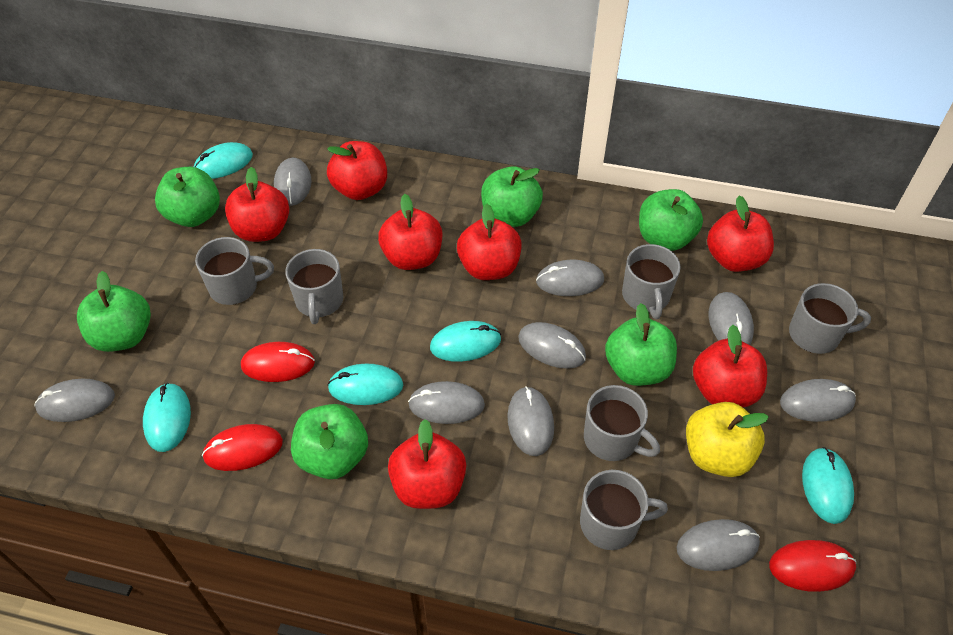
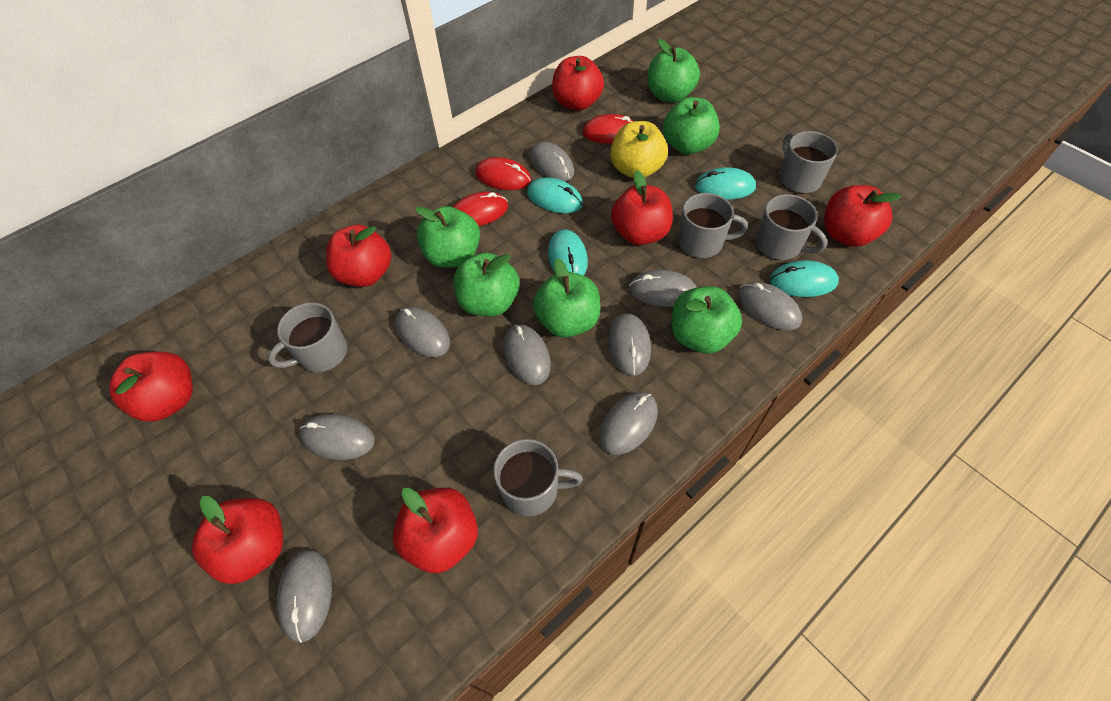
grey mug: [195,237,274,305] [285,249,343,324] [580,470,668,550] [584,385,660,461] [622,244,681,319] [789,283,871,354] = 6 -> [268,302,347,372] [493,439,583,516] [678,193,748,258] [756,194,827,260] [779,131,838,193] = 5
turquoise mouse: [143,383,191,452] [194,142,253,179] [327,364,403,405] [430,321,501,362] [802,447,854,524] = 5 -> [527,177,583,213] [548,229,588,276] [695,167,756,200] [770,260,839,297] = 4

